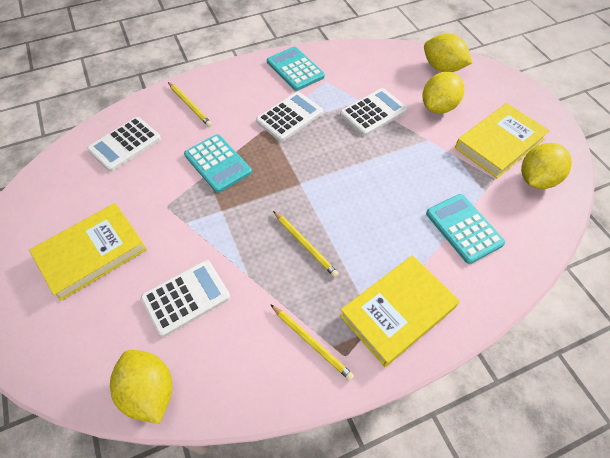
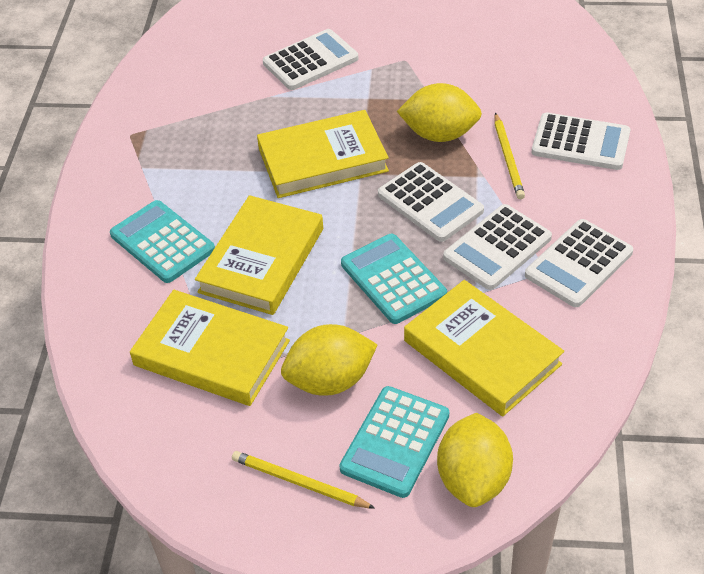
white calculator: [87,117,161,172] [141,260,230,337] [256,92,323,142] [340,88,407,136] = 4 -> [263,29,358,90] [378,162,484,242] [443,204,552,290] [525,219,633,307] [532,112,630,170] = 5
yellow book: [29,203,147,301] [340,255,460,367] [455,103,550,178] = 3 -> [130,290,290,406] [195,195,323,315] [257,110,389,198] [404,280,564,416] = 4
yellow lemon: [110,350,172,424] [422,72,464,114] [424,33,472,72] [521,143,572,189] = 4 -> [281,324,377,396] [397,83,482,142] [437,413,513,507] = 3
yellow pencil: [168,82,212,127] [270,304,354,381] [273,211,339,277] = 3 -> [232,451,375,509] [494,113,525,199] = 2

